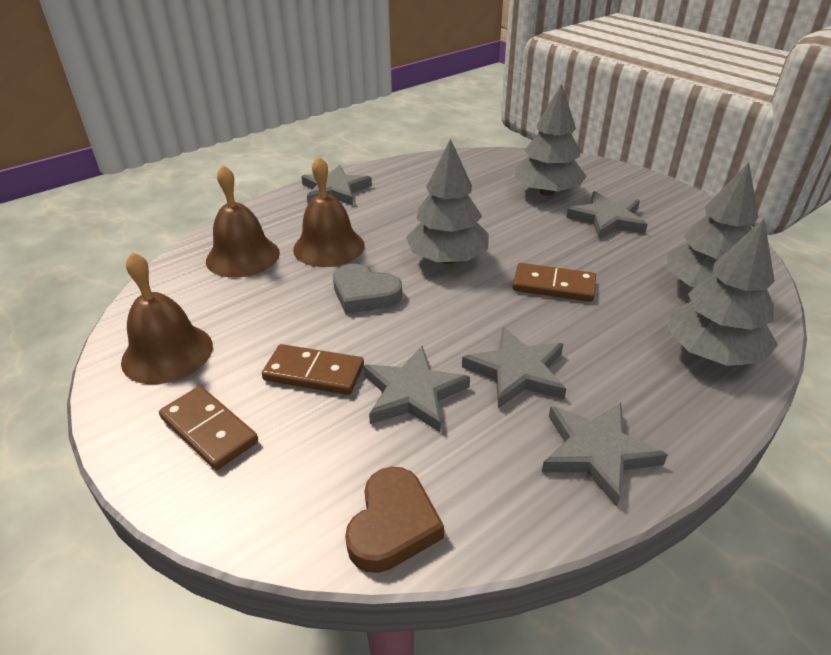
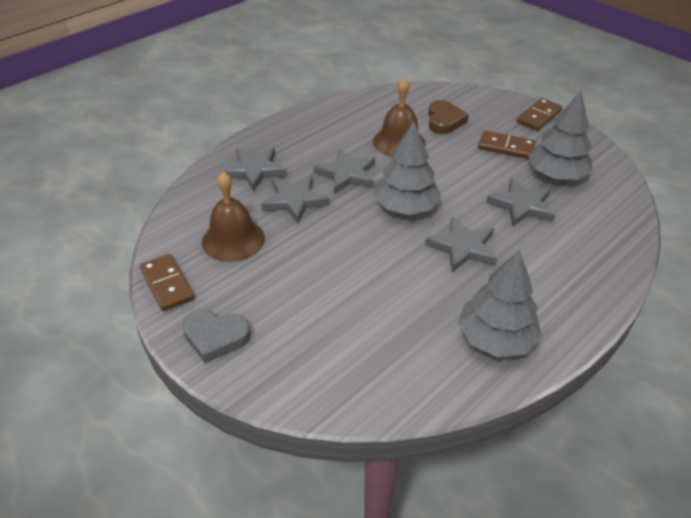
brown bell: [121,252,213,384] [206,165,280,278] [293,156,365,267] = 3 -> [202,172,265,262] [373,78,425,157] = 2
grey tree: [406,139,489,264] [515,84,587,196] [667,162,758,287] [667,219,778,366] = 4 -> [374,121,441,215] [458,250,542,357] [528,91,592,180] = 3

